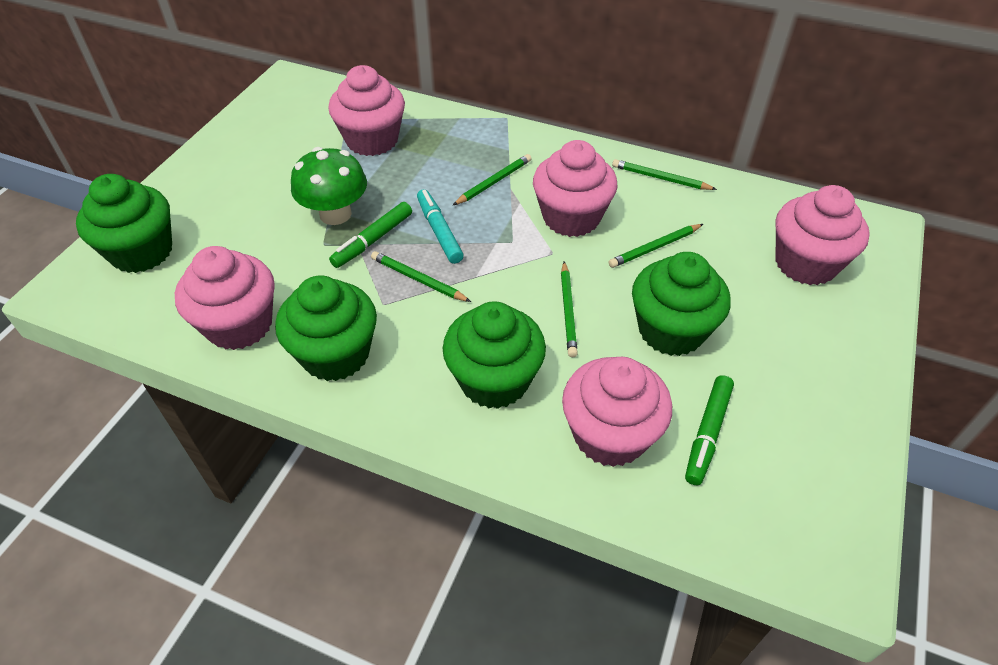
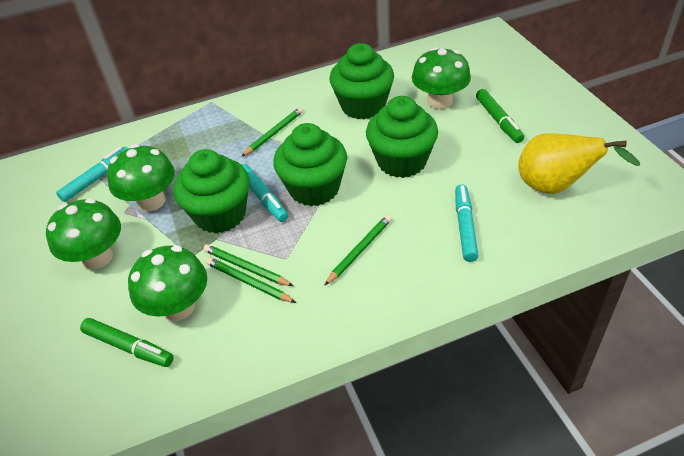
green mushroom: [291,147,367,225] = 1 -> [46,198,121,269] [107,144,175,212] [128,245,207,321] [412,47,471,109] = 4
green pencil: [371,251,471,302] [453,154,532,205] [561,261,578,357] [609,224,703,268] [612,159,717,190] = 5 -> [203,244,293,286] [206,257,296,303] [241,107,303,157] [324,214,392,286] = 4
pink cupcake: [175,246,275,350] [328,65,405,156] [533,140,618,237] [562,357,672,467] [775,185,870,285] = 5 -> none = 0
turquoise marker: [417,190,464,264] = 1 -> [56,147,128,202] [241,164,288,222] [455,184,479,262] = 3
yellow pear: none = 0 -> [518,133,640,194] = 1

